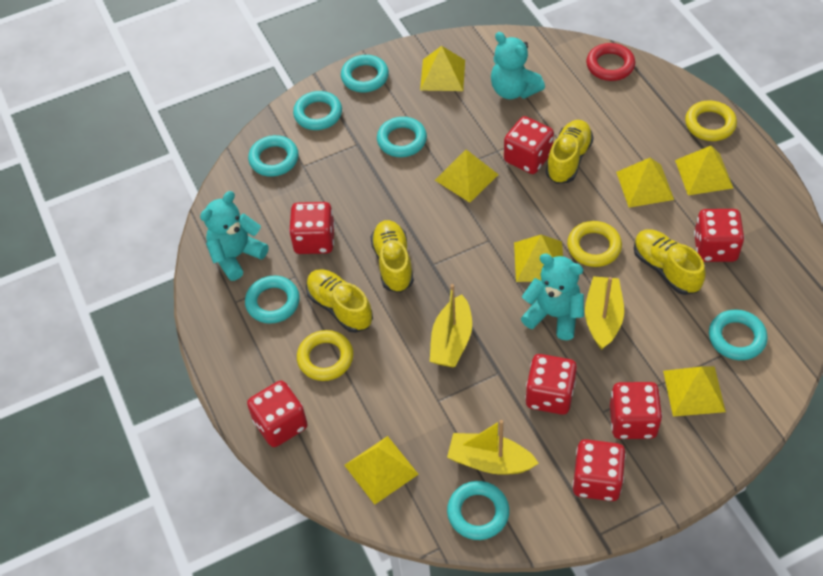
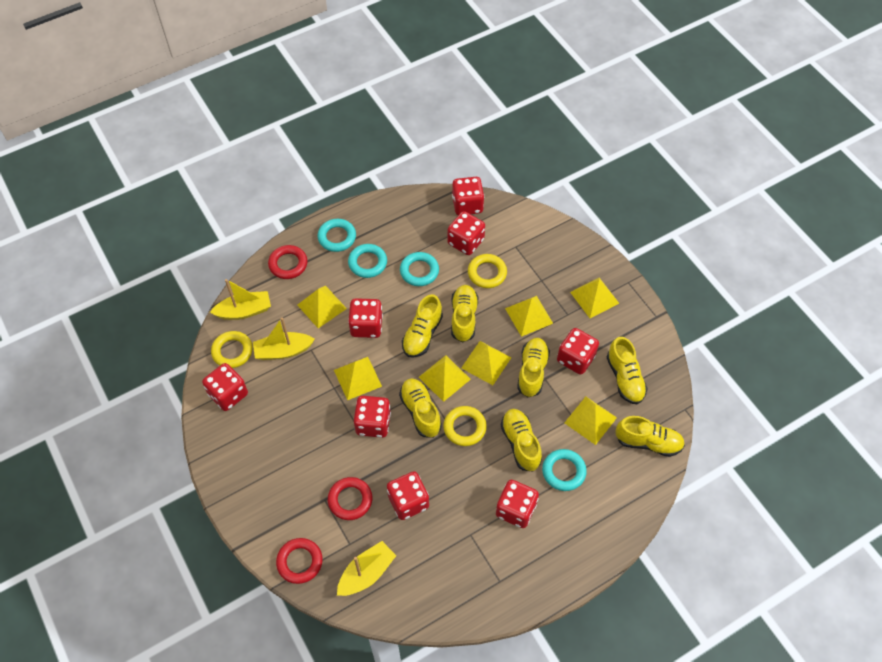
red dice: [247,381,307,447] [289,202,335,254] [504,116,554,174] [525,354,577,415] [572,439,626,501] [610,382,662,439] [694,209,744,262] = 7 -> [202,363,248,411] [348,298,383,338] [354,396,391,438] [387,471,429,520] [447,211,485,255] [452,177,484,215] [496,480,539,528] [557,328,599,375] = 8
red ring: [586,43,635,81] = 1 -> [268,245,308,279] [276,538,323,584] [328,477,372,520] = 3
turquoise ring: [245,276,300,324] [248,135,299,177] [293,91,342,130] [341,55,389,92] [377,117,427,157] [447,481,509,540] [709,310,768,360] = 7 -> [317,219,356,252] [348,244,387,278] [400,252,439,286] [542,449,587,491] = 4
turquoise teddy bear: [200,191,268,281] [491,32,545,99] [521,254,584,340] = 3 -> none = 0
yellow shoe: [306,269,373,333] [370,220,414,293] [546,120,594,184] [634,230,706,295] = 4 -> [399,378,442,437] [402,294,443,358] [451,285,479,342] [501,409,542,472] [517,338,550,397] [607,337,648,404] [615,416,685,457] = 7

